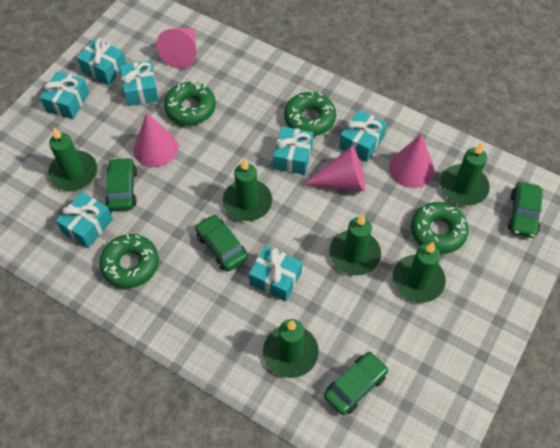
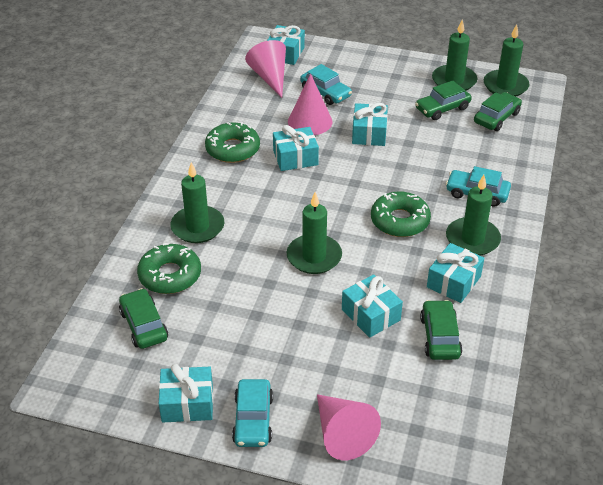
green candle: [48,128,97,191] [223,158,272,221] [263,319,319,378] [329,214,381,276] [393,242,446,303] [440,143,490,206] = 6 -> [171,162,224,243] [286,192,342,274] [432,20,477,90] [446,175,501,256] [484,24,530,97] = 5
green donut: [99,234,159,288] [164,81,216,125] [284,91,336,136] [411,202,469,254] = 4 -> [137,243,201,294] [205,122,260,163] [371,191,431,237] = 3
pink cone: [133,113,178,167] [156,27,196,69] [302,146,365,192] [389,134,434,188] = 4 -> [245,40,286,98] [288,74,333,135] [317,394,381,460] = 3
turquoise car: none = 0 -> [232,379,273,447] [300,64,352,105] [446,166,511,206] = 3
turquoise gift: [40,72,89,119] [56,192,113,248] [77,38,126,85] [120,61,159,106] [249,245,302,301] [273,126,313,175] [339,110,387,162] = 7 -> [159,364,213,422] [267,25,305,65] [273,125,319,171] [342,274,403,338] [352,103,388,146] [427,243,484,303] = 6

